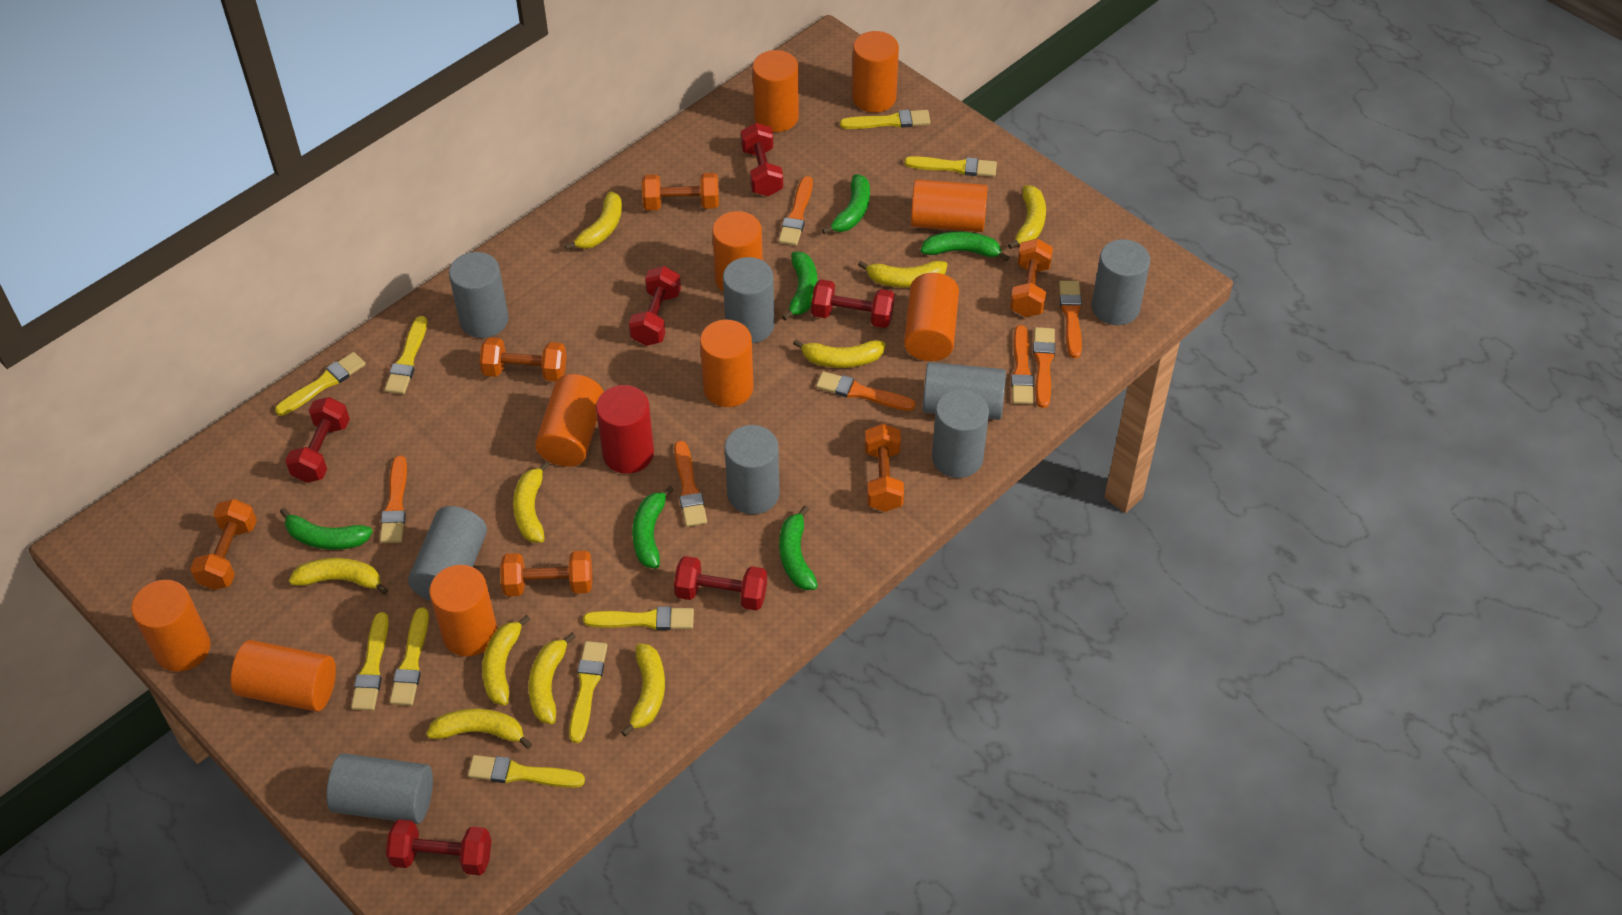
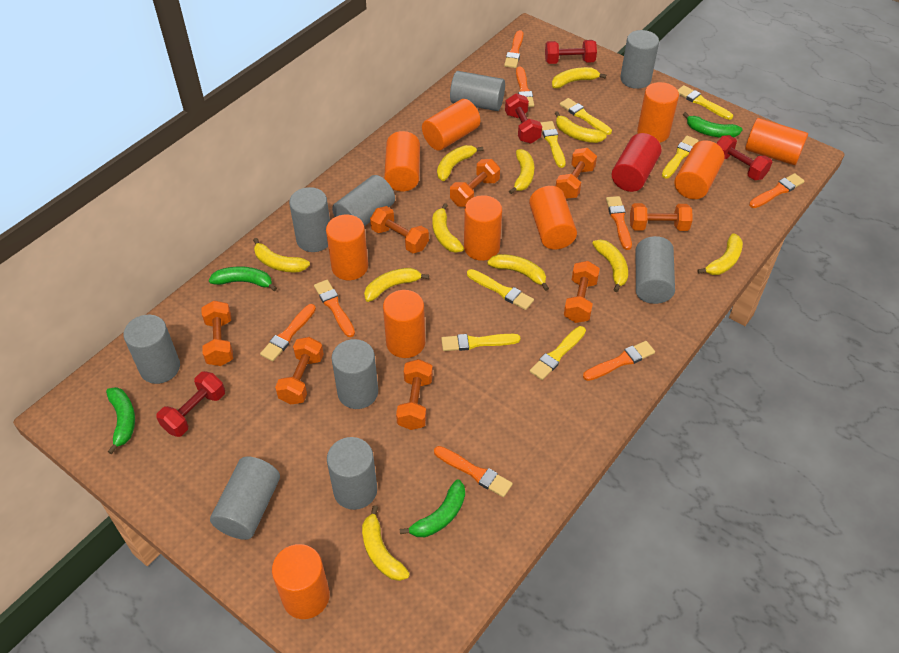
green banana: [280,508,373,550] [632,486,674,569] [779,506,818,590] [782,252,817,321] [822,174,870,234] [920,231,1010,262] = 6 -> [106,387,135,454] [209,266,277,292] [400,479,465,537] [683,112,743,138] = 4
grey cylinder: [326,753,433,824] [408,506,487,601] [449,252,509,338] [723,257,774,343] [725,425,780,514] [922,362,1006,420] [932,389,989,478] [1092,239,1150,325] = 8 -> [123,315,180,384] [210,457,280,540] [289,187,330,252] [327,437,377,510] [332,175,395,226] [332,339,378,409] [450,71,505,111] [620,30,659,89] [636,236,675,304] = 9
orange brush: [380,456,407,543] [674,441,707,527] [778,176,813,246] [816,371,916,411] [1011,325,1034,404] [1033,327,1055,408] [1059,281,1082,358] = 7 -> [260,304,316,362] [314,280,355,337] [434,446,513,497] [504,30,523,68] [516,67,534,107] [583,341,655,381] [606,196,632,250] [749,173,805,208] = 8
orange dumbbell: [190,499,257,590] [479,337,567,381] [500,551,592,596] [642,173,719,210] [865,423,904,512] [1010,238,1053,317] = 6 -> [202,301,233,366] [275,337,324,405] [370,206,429,253] [396,359,433,430] [450,159,500,207] [556,148,597,199] [564,261,600,323] [630,203,693,231] = 8
red dumbbell: [285,397,350,483] [386,819,492,875] [629,266,681,346] [674,556,767,611] [741,123,783,196] [811,280,895,328] = 6 -> [156,371,225,437] [505,93,542,144] [545,40,597,64] [716,135,772,180] = 4
yellow banana: [289,558,388,595] [426,709,532,749] [482,615,531,705] [513,461,550,543] [528,633,576,724] [565,191,622,250] [621,644,665,737] [793,339,886,368] [858,261,947,287] [1008,185,1046,249] = 10 -> [253,238,310,272] [362,505,410,581] [364,268,429,302] [433,203,464,253] [437,145,483,181] [487,254,549,291] [509,149,534,194] [552,67,606,88] [555,111,607,143] [592,240,628,292] [697,233,743,275] = 11
yellow brush: [275,352,366,416] [351,612,389,711] [385,316,427,394] [390,607,429,706] [468,755,585,788] [569,641,608,743] [583,607,694,630] [840,110,931,129] [904,156,997,177] = 9 -> [441,334,521,351] [467,269,534,310] [530,326,586,380] [540,121,566,168] [560,98,612,135] [662,135,699,179] [678,85,733,120] = 7

